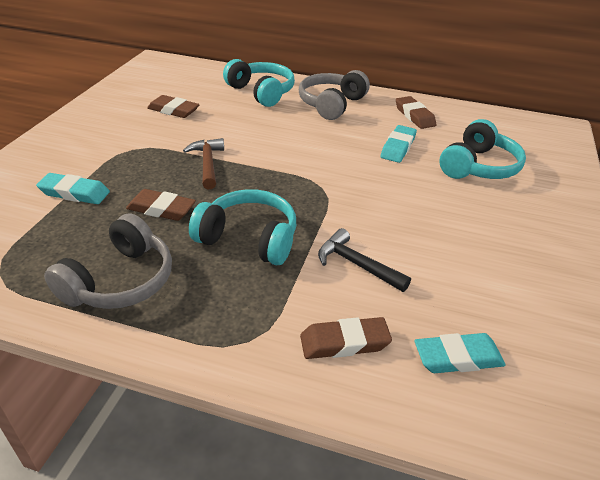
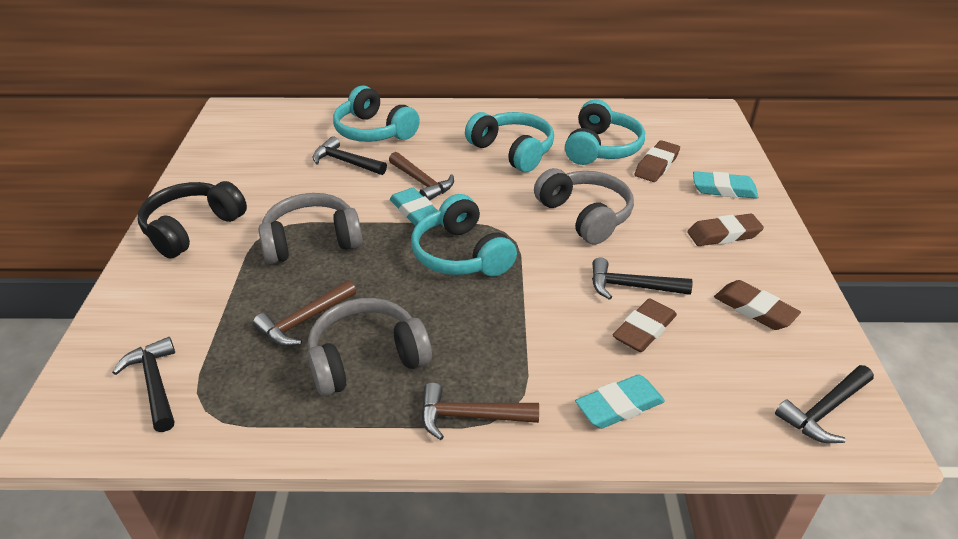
black hammer: [318,228,411,292] = 1 -> [112,337,175,432] [312,137,387,175] [592,258,693,300] [775,365,874,443] = 4
black headphones: none = 0 -> [138,181,247,258] = 1
brown hammer: [183,138,224,189] = 1 -> [253,280,356,346] [389,152,454,200] [421,383,539,440] = 3
grey headphones: [44,214,172,309] [299,70,370,120] = 2 -> [258,193,362,264] [308,298,432,396] [534,168,634,244] = 3
turquoise headphones: [189,189,296,265] [223,59,295,107] [439,119,526,179] = 3 -> [333,86,420,142] [411,194,517,276] [465,112,554,172] [565,100,645,165] = 4

